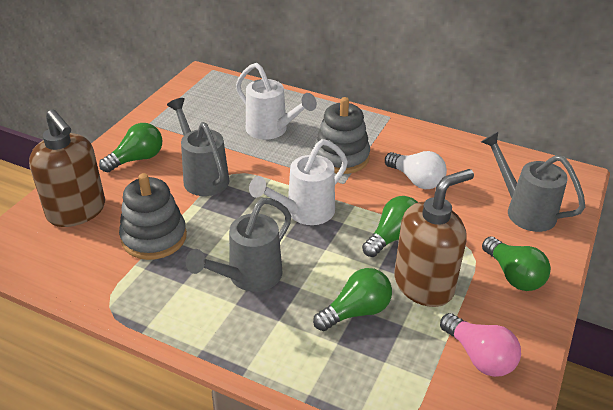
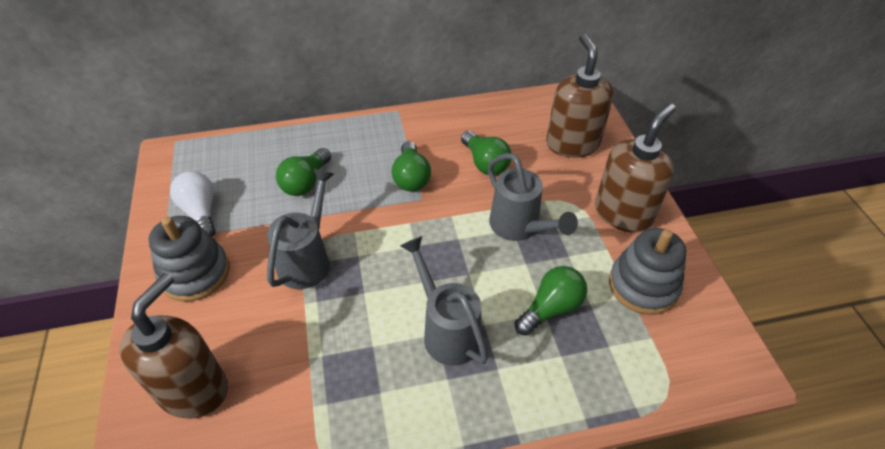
brown soap dispenser: [29,109,105,227] [394,169,474,307] = 2 -> [120,273,228,419] [546,34,614,158] [595,103,676,232] = 3
pink light bulb: [440,313,521,377] = 1 -> none = 0
white watering can: [236,63,317,140] [249,139,348,225] = 2 -> none = 0

